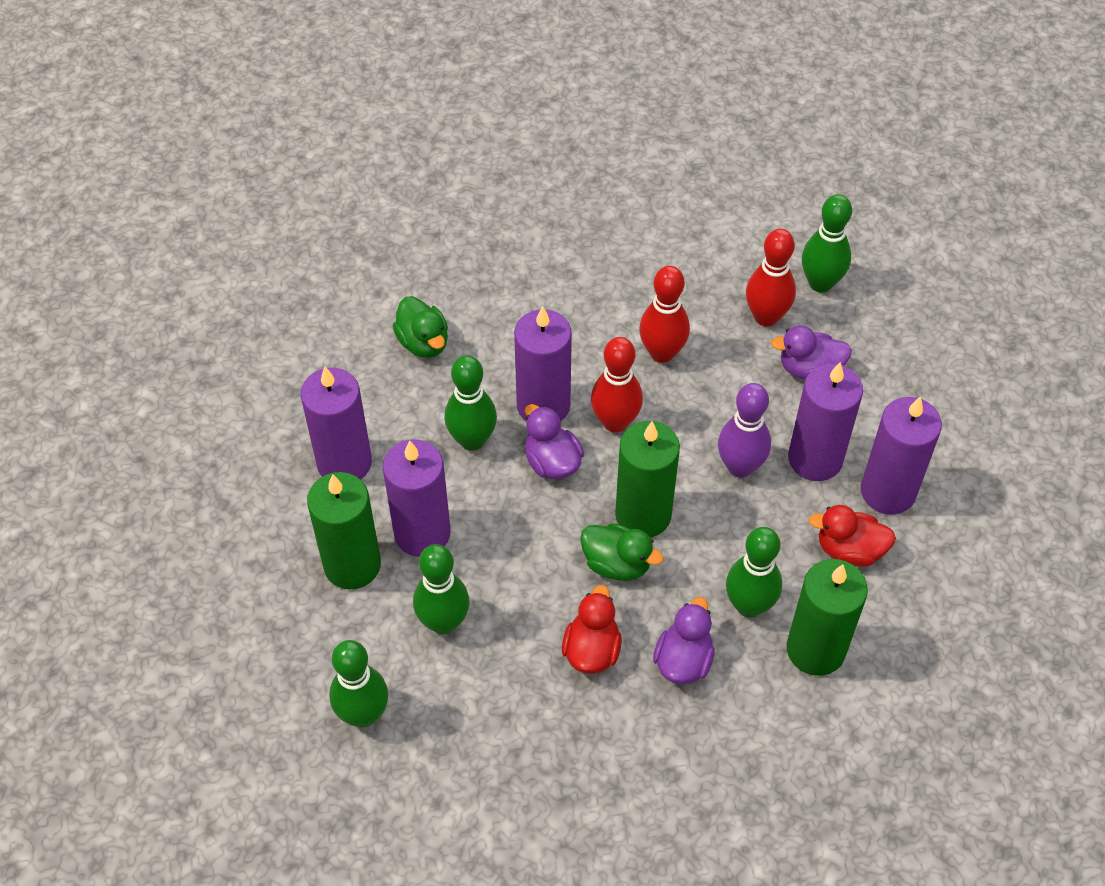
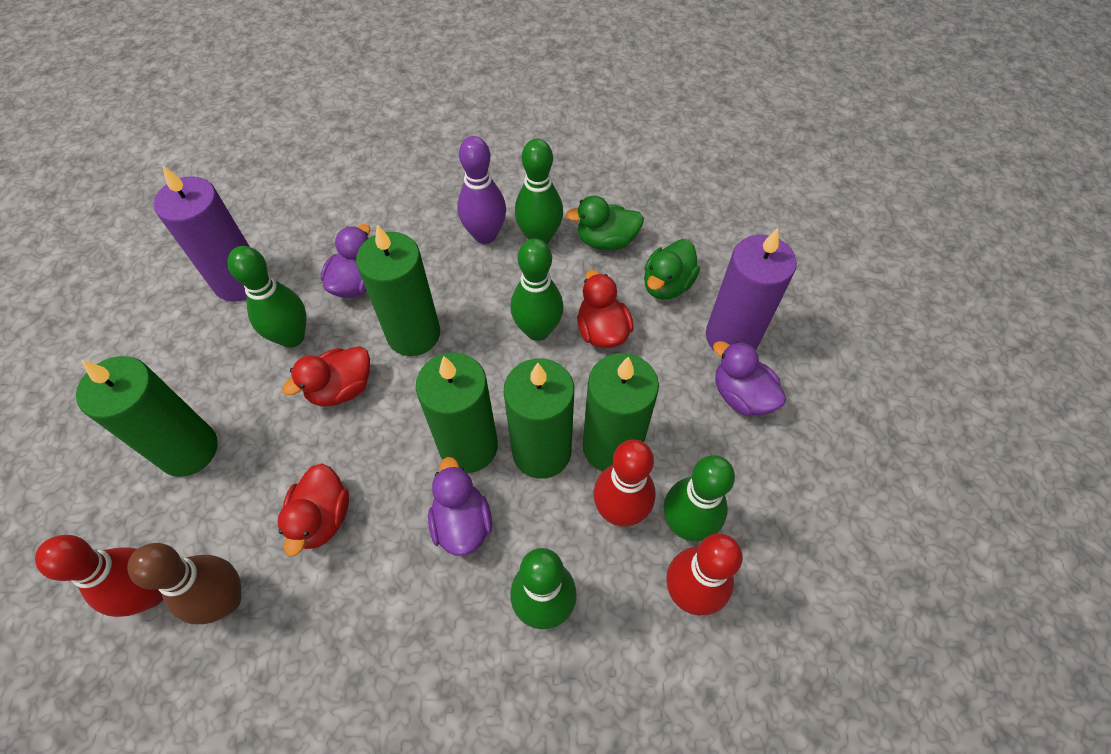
brown bowling pin: none = 0 -> [127,543,241,624] = 1
green candle: [307,472,381,589] [615,421,680,538] [787,559,868,676] = 3 -> [76,356,218,477] [356,225,440,356] [416,353,498,473] [504,358,574,479] [583,353,659,472] = 5
purple candle: [301,367,372,480] [383,440,451,557] [514,306,572,422] [788,362,863,481] [861,396,942,515] = 5 -> [154,166,250,302] [706,228,797,350] = 2
red duck: [562,585,622,674] [808,505,896,567] = 2 -> [277,464,349,557] [282,346,370,406] [577,270,634,348] = 3

